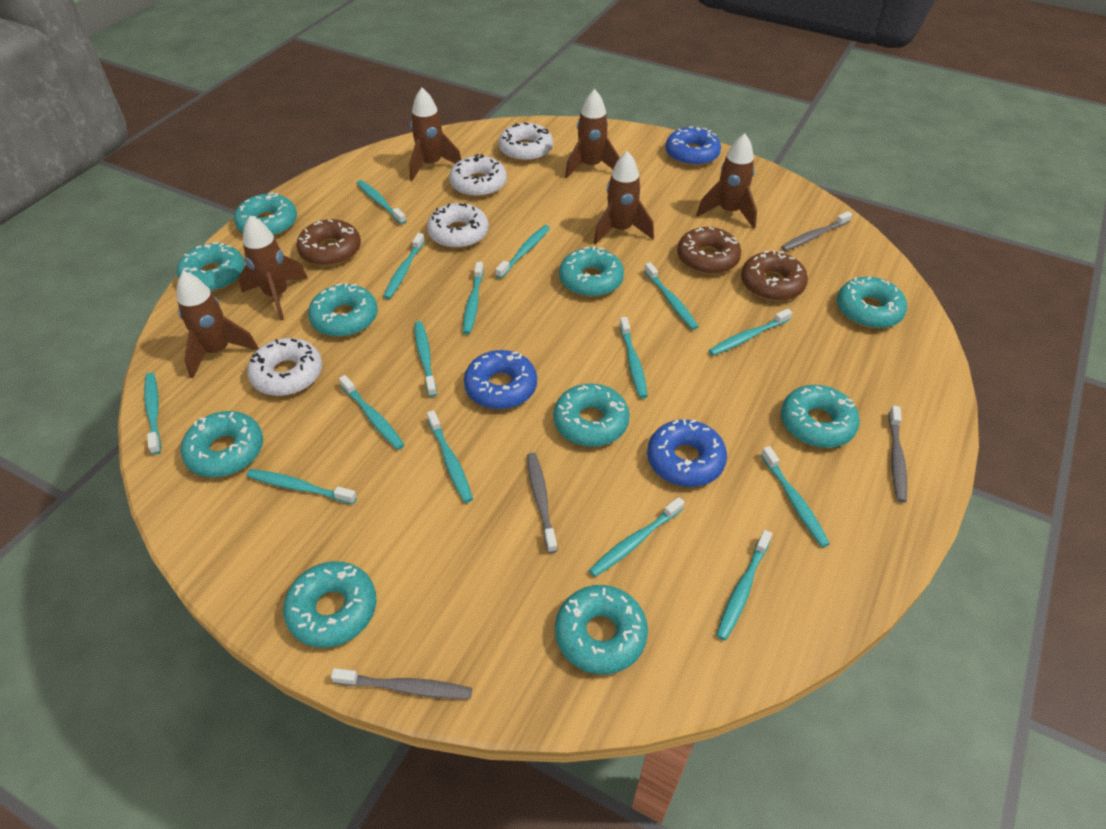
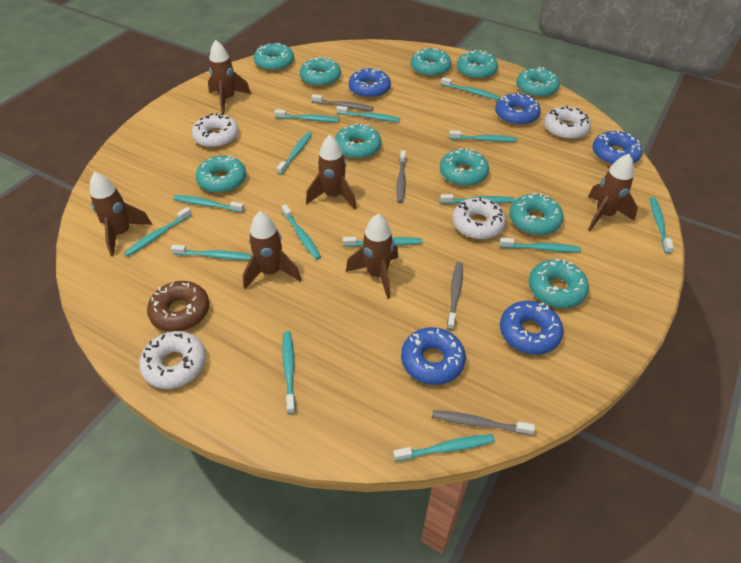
blue donut: [464,350,537,409] [647,419,727,487] [665,127,721,166] = 3 -> [349,68,391,98] [401,327,466,385] [495,93,540,125] [500,301,563,355] [593,130,642,165] = 5
brown donut: [296,219,361,266] [677,227,741,274] [741,250,808,301] = 3 -> [147,281,209,332] = 1

